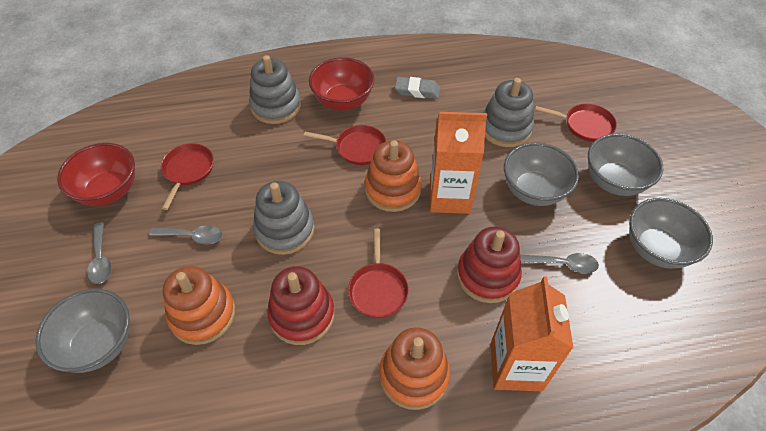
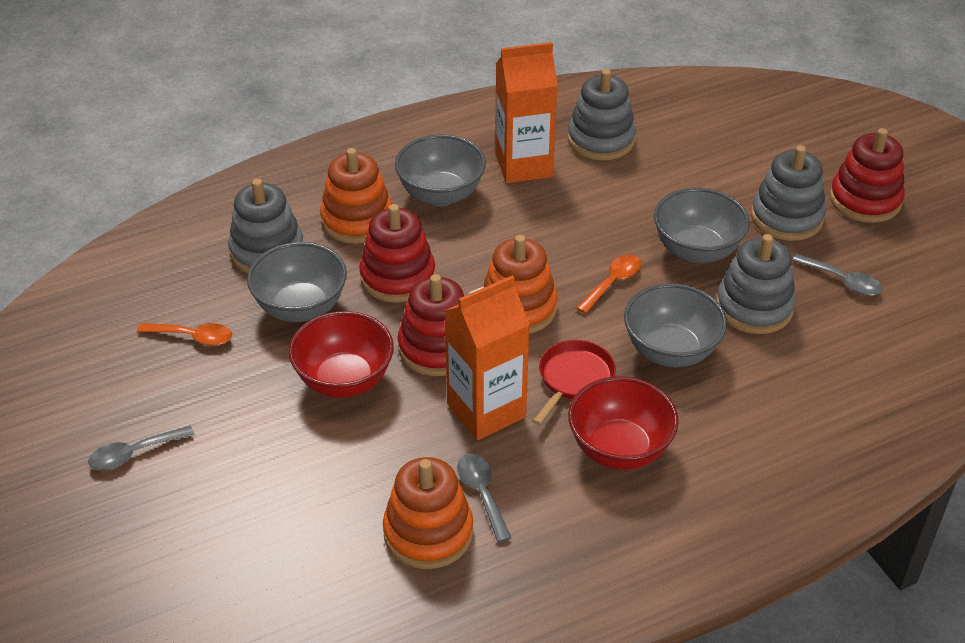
grey eraser: [395,77,440,99] = 1 -> none = 0
grey stacking toy: [249,55,301,124] [253,181,315,255] [483,78,534,147] = 3 -> [228,179,303,273] [567,69,636,160] [716,234,796,334] [751,145,826,241] = 4
orange spoon: none = 0 -> [137,323,232,346] [576,255,641,314] = 2
red pan: [161,143,214,210] [304,125,386,165] [348,229,409,318] [535,104,617,142] = 4 -> [533,340,616,425] = 1
red stacking toy: [267,266,335,345] [457,227,522,303] = 2 -> [359,204,436,303] [398,274,464,376] [830,128,905,223] = 3

